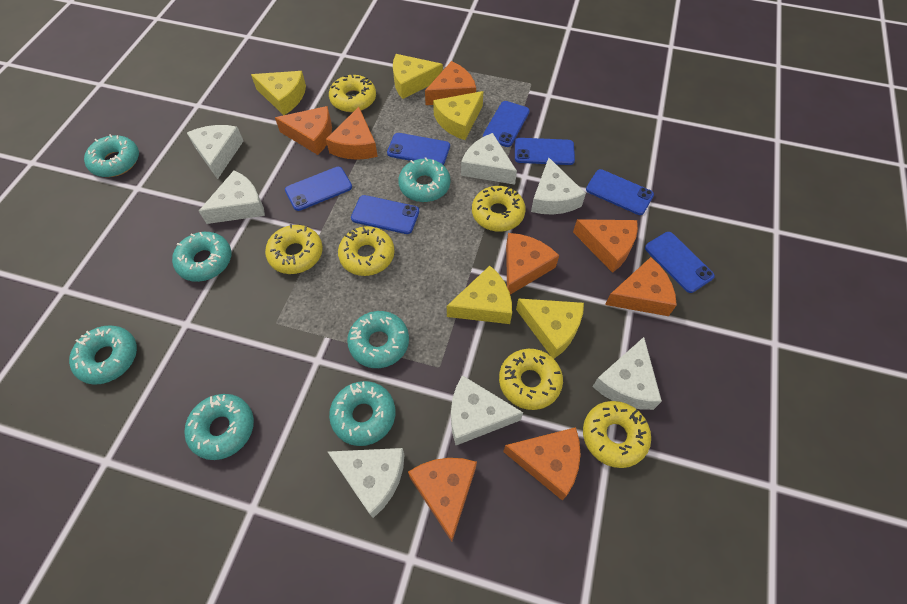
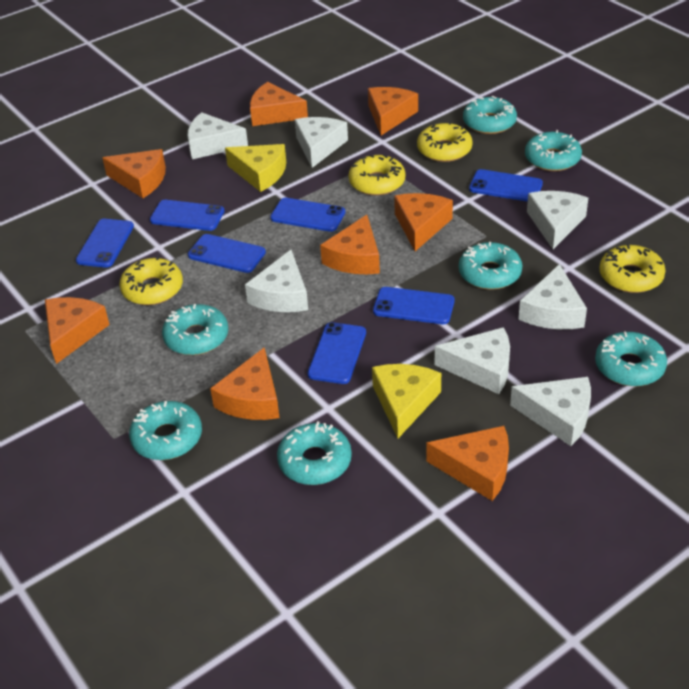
yellow cheese: [251,71,306,115] [393,54,443,99] [433,91,484,140] [447,266,512,324] [516,298,584,359] = 5 -> [225,144,286,192] [372,364,441,438] = 2
yellow donut: [265,224,323,274] [329,74,376,112] [338,226,395,276] [472,186,526,232] [499,349,563,410] [583,401,651,468] = 6 -> [119,256,183,305] [348,154,406,196] [417,122,472,162] [599,244,666,293] = 4

